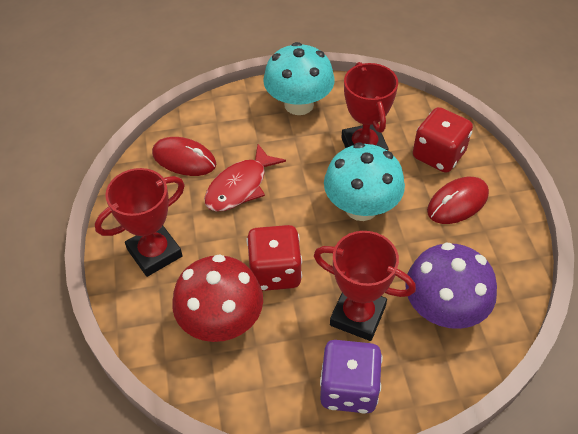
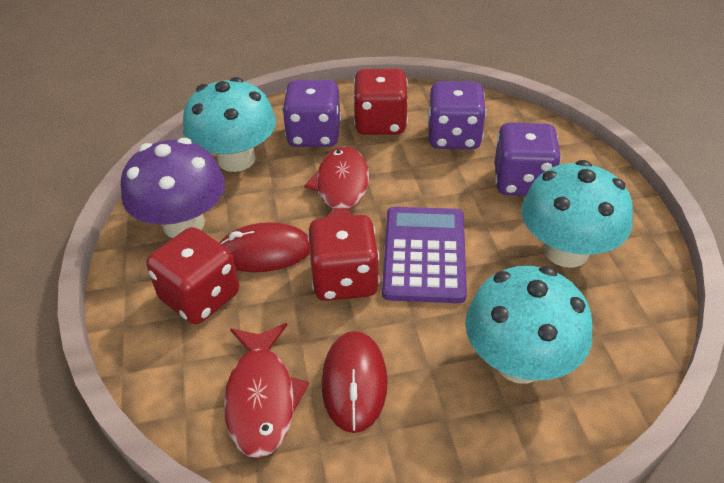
purple calculator: none = 0 -> [382,207,467,303] = 1
purple dice: [320,340,382,414] = 1 -> [282,80,341,147] [428,81,486,149] [495,123,561,196] = 3
red dice: [247,225,302,291] [413,107,473,173] = 2 -> [146,227,239,324] [307,215,380,301] [353,68,408,135] = 3
red fish: [204,144,286,212] = 1 -> [224,323,309,458] [304,146,369,218] = 2
red mushroom: [172,254,263,342] = 1 -> none = 0
red trophy: [95,168,185,277] [314,231,416,341] [342,62,398,151] = 3 -> none = 0
turquoise mushroom: [263,42,335,115] [324,143,405,221] = 2 -> [183,77,276,172] [465,266,592,384] [521,160,633,268] = 3

